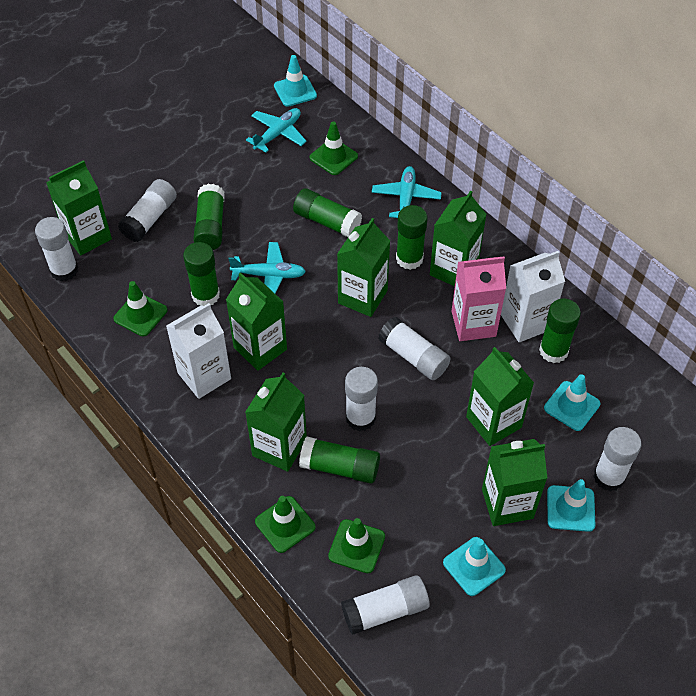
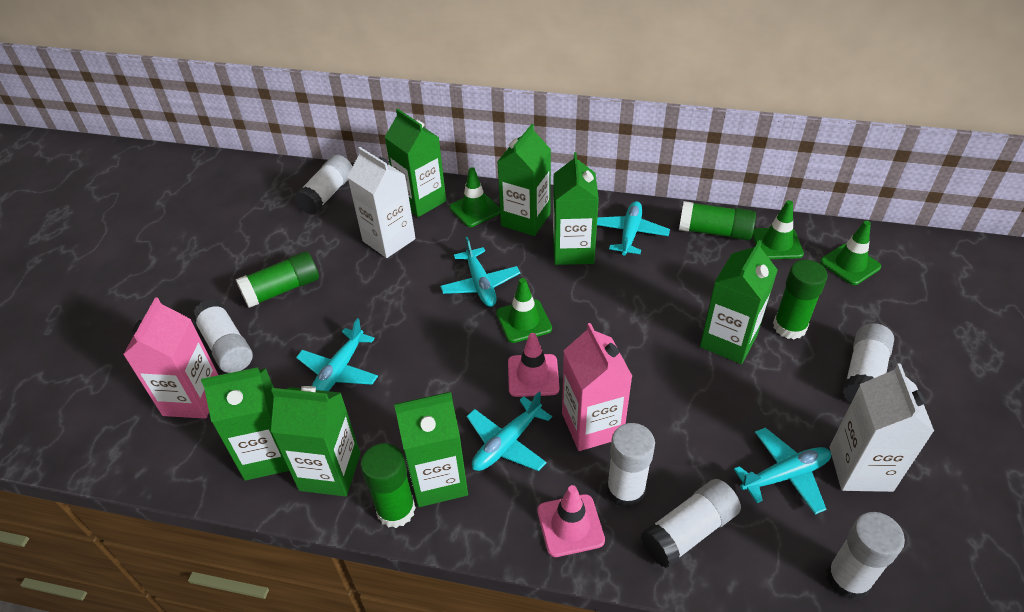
green glue stick: [183,242,220,306] [193,184,225,250] [293,188,362,237] [299,437,380,484] [396,205,428,270] [539,299,581,363] = 6 -> [236,251,319,308] [360,443,416,528] [679,201,756,241] [773,260,828,340] = 4
pink carton: [452,256,506,341] = 1 -> [123,298,218,419] [562,323,632,451] = 2
pink traffic cone: none = 0 -> [508,333,560,397] [537,485,605,557] = 2
turquoise plane: [228,242,306,293] [246,108,307,153] [372,166,442,218] = 3 -> [296,318,378,391] [440,237,520,307] [467,392,552,471] [597,201,670,256] [734,427,831,515] = 5
turquoise traffic cone: [274,55,317,107] [443,537,506,596] [544,374,600,431] [547,479,595,532] = 4 -> none = 0

